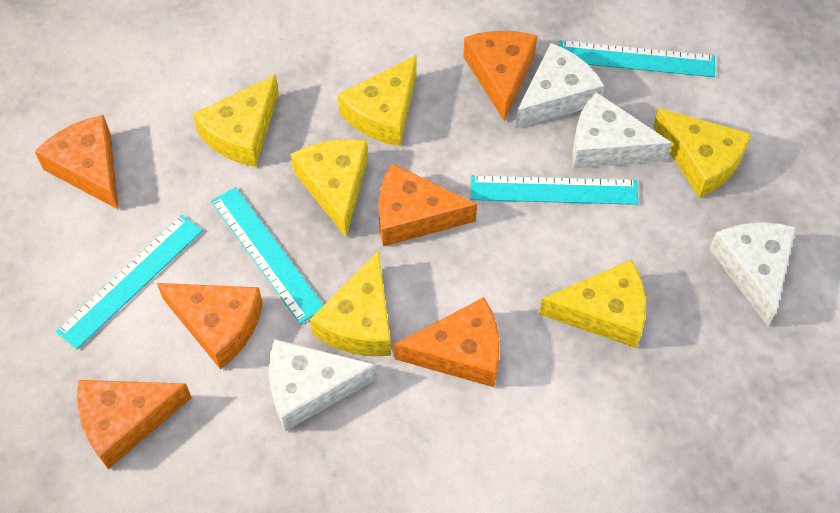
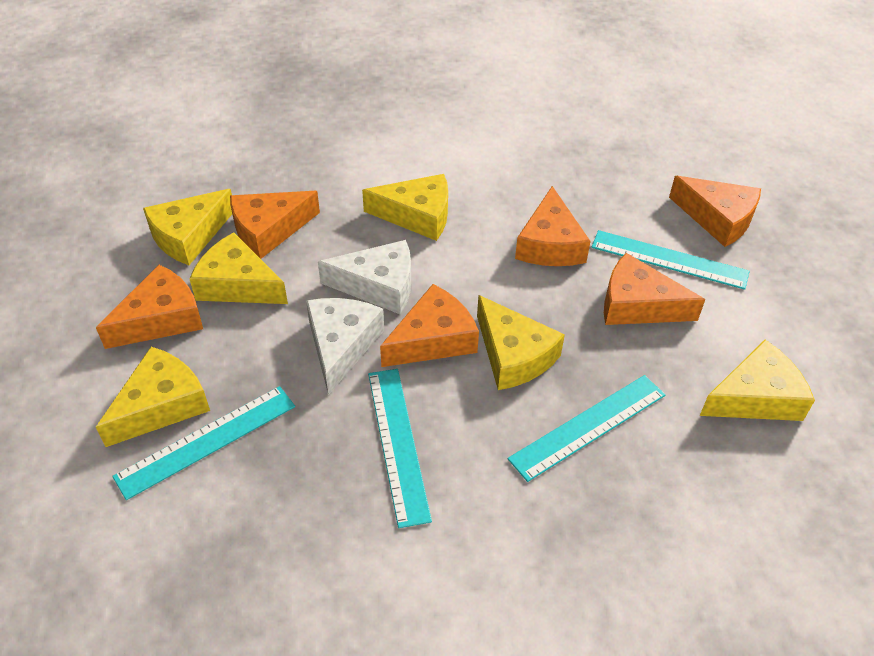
white cheese: [268,339,377,431] [515,43,604,129] [572,92,672,169] [709,222,796,326] = 4 -> [306,298,384,395] [318,240,411,314] = 2

